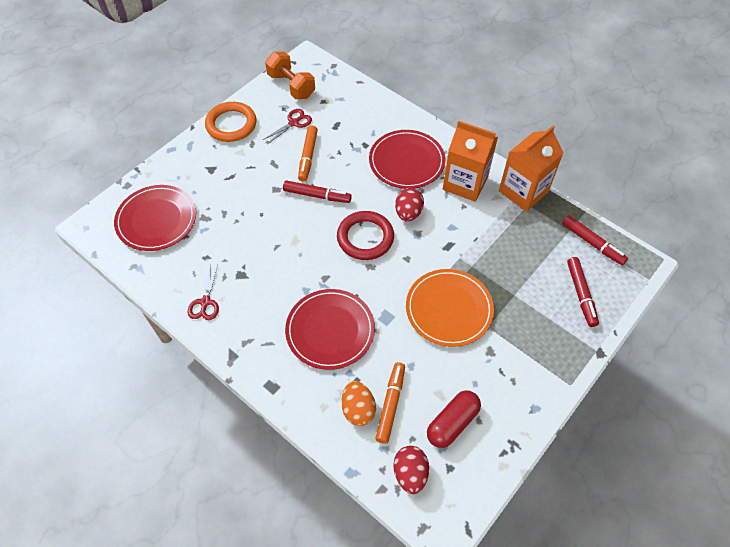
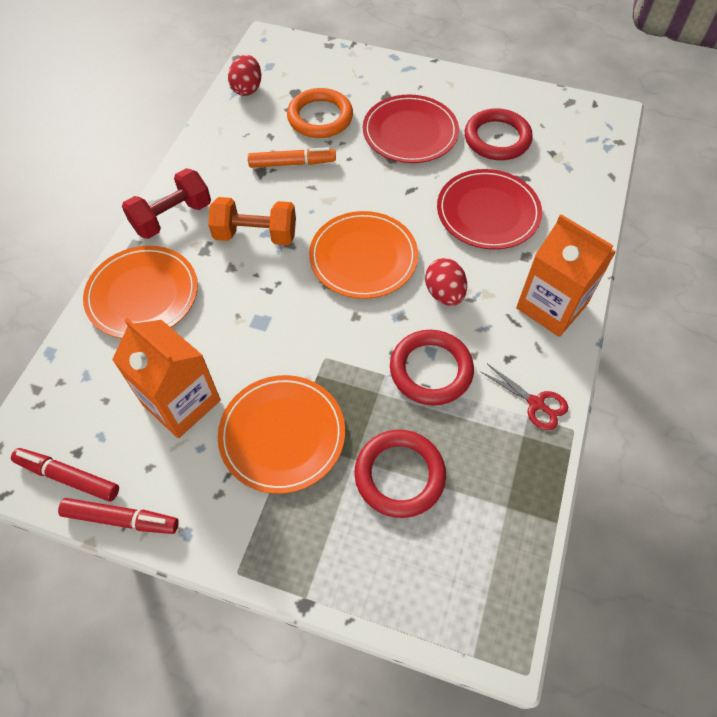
orange egg: [342,381,376,426] = 1 -> none = 0
orange marker: [298,125,318,181] [375,362,405,444] = 2 -> [248,147,336,168] = 1
orange plate: [406,269,494,347] = 1 -> [83,246,198,339] [218,375,345,494] [309,211,418,299] = 3
red capsule: [427,391,481,448] = 1 -> none = 0
red dumbbell: none = 0 -> [122,168,211,239] = 1
red marker: [283,180,352,203] [562,215,628,265] [567,257,599,327] = 3 -> [11,448,119,502] [58,498,179,534] = 2
red plate: [114,185,196,251] [285,289,375,370] [369,130,445,189] = 3 -> [363,95,459,163] [437,169,542,249] = 2
red ring: [337,211,394,260] = 1 -> [354,430,446,518] [390,330,474,405] [465,108,533,160] = 3
red scissors: [188,264,219,320] [263,109,312,144] = 2 -> [481,364,568,430] = 1

